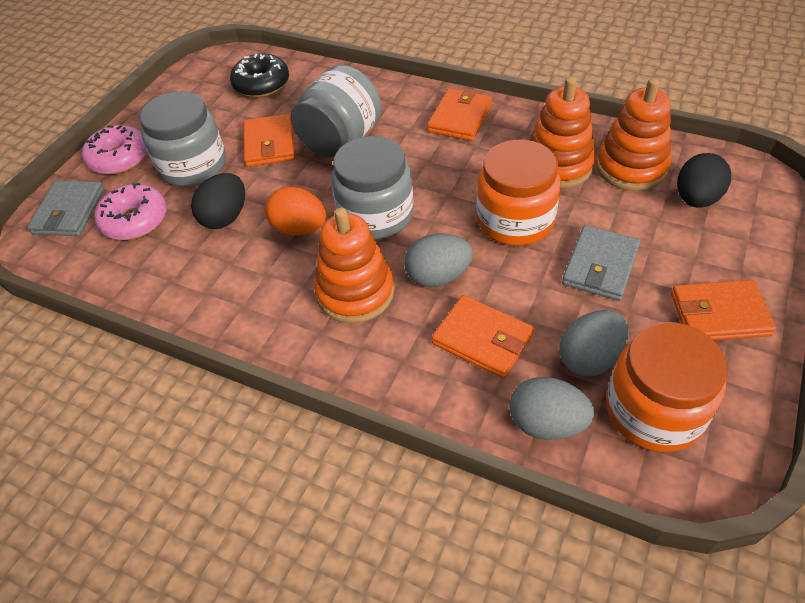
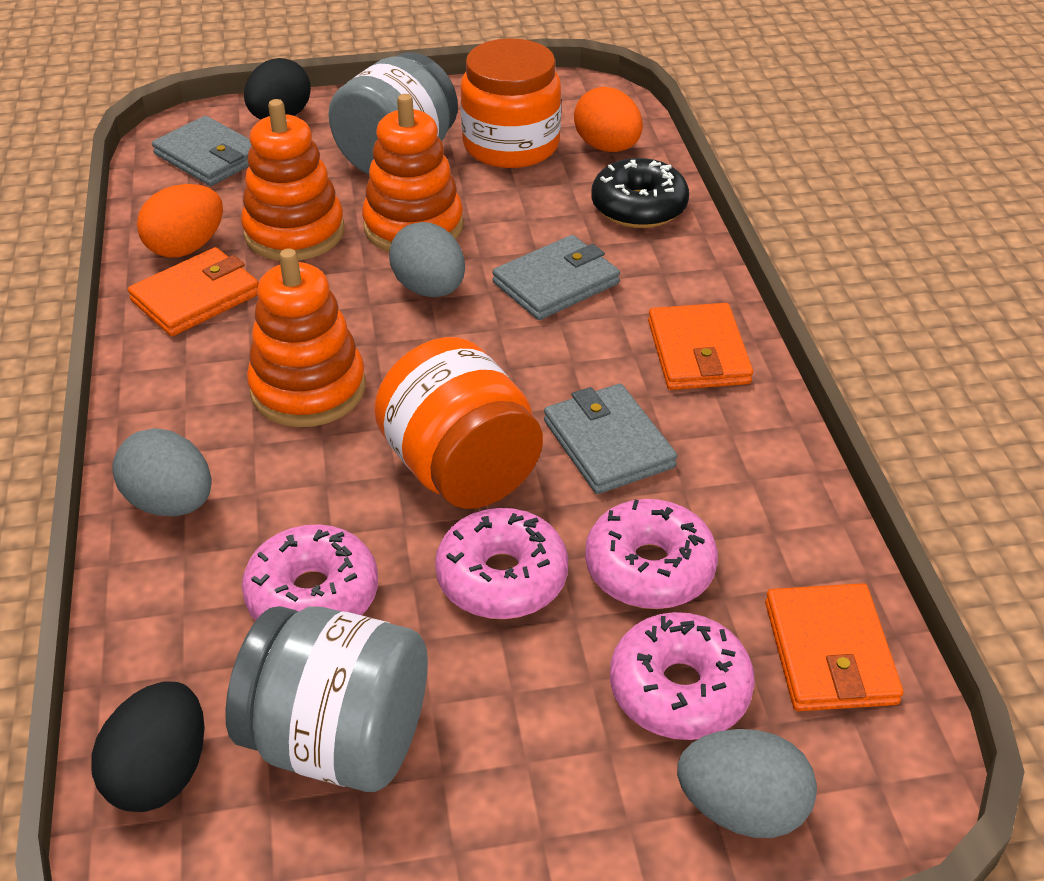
grey jar: [139,91,226,187] [291,65,382,158] [331,136,414,239] = 3 -> [225,606,428,792] [328,52,458,175] = 2
grey wallet: [27,181,105,236] [562,225,641,301] = 2 -> [152,116,251,186] [492,235,620,320] [544,384,677,494] = 3
orange egg: [265,187,326,236] = 1 -> [137,184,223,258] [574,87,643,152] = 2
orange wallet: [243,114,295,167] [427,88,492,141] [432,295,534,378] [671,280,776,340] = 4 -> [128,247,259,336] [648,303,753,390] [765,583,903,711] = 3
pink donut: [82,125,147,175] [94,183,167,240] = 2 -> [242,524,378,620] [435,508,568,619] [585,499,718,609] [610,612,755,740] = 4

